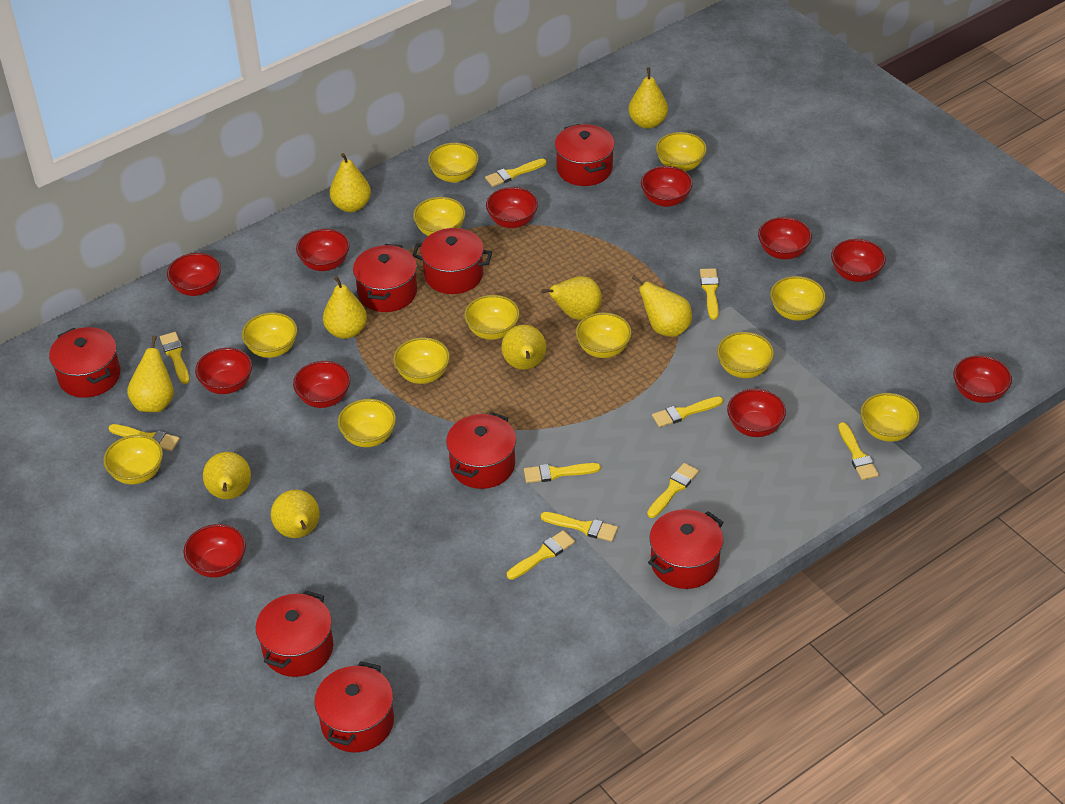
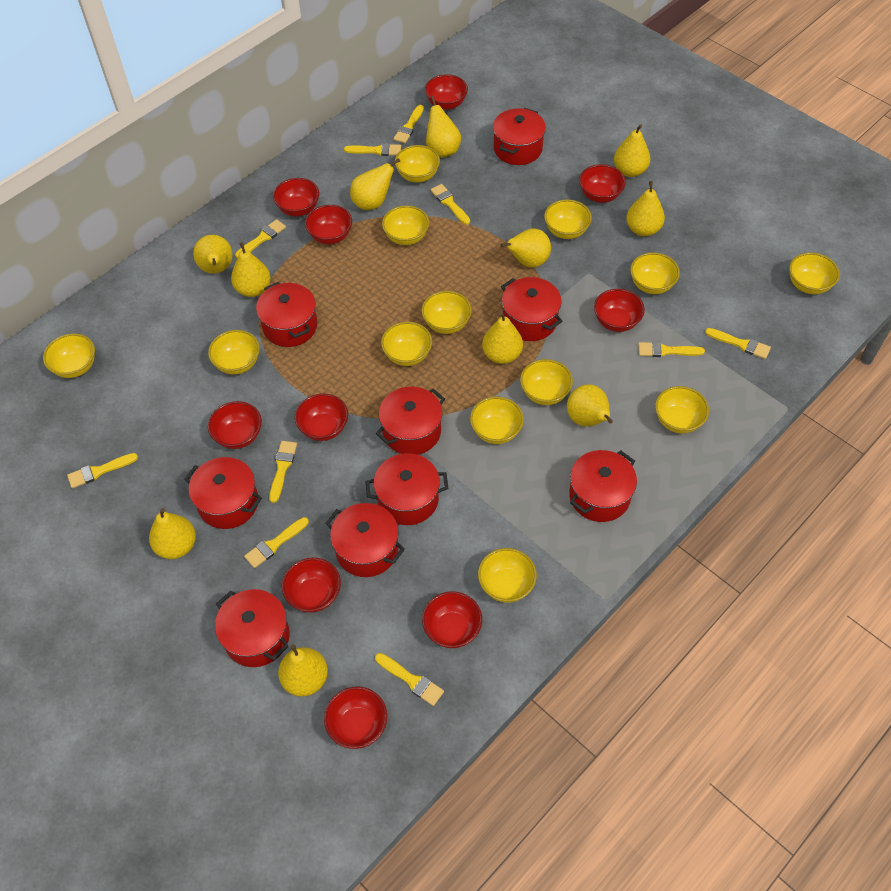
red bowl: [167,253,221,296] [184,524,246,578] [195,348,252,394] [293,361,350,408] [296,229,350,271] [486,187,538,228] [641,166,693,207] [727,389,786,437] [758,217,812,260] [831,239,886,282] [953,355,1012,403] = 11 -> [208,401,262,449] [273,178,319,216] [282,558,341,613] [295,394,348,441] [305,205,352,244] [324,687,387,749] [422,592,482,648] [425,74,468,110] [579,164,626,203] [594,289,645,332] = 10
red pot: [49,327,120,398] [256,590,333,677] [314,661,394,752] [353,244,417,312] [413,228,492,294] [446,412,516,489] [555,124,615,186] [648,509,723,589] = 8 -> [185,457,262,529] [215,589,290,667] [256,282,317,347] [326,503,405,577] [366,453,448,525] [376,386,445,455] [493,108,546,165] [501,277,562,341] [569,450,637,522] = 9
yellow bowl: [103,435,163,484] [242,312,297,358] [338,399,396,447] [393,337,450,384] [413,197,466,236] [428,143,479,183] [464,295,520,340] [576,312,632,358] [656,132,707,171] [717,332,774,378] [770,276,826,321] [860,393,920,442] = 12 -> [43,333,95,378] [208,330,260,375] [381,322,432,366] [382,206,429,245] [395,145,440,183] [421,291,472,334] [470,397,524,444] [478,548,537,603] [520,359,573,405] [544,200,592,239] [630,252,680,294] [655,386,709,434] [789,253,840,294] = 13
yellow pear: [127,335,174,412] [203,452,251,499] [271,490,320,538] [323,276,367,339] [330,153,371,212] [501,325,546,370] [541,276,602,320] [628,68,668,129] [632,276,692,337] = 9 -> [149,508,196,559] [193,235,233,274] [231,242,271,297] [278,644,328,696] [350,158,400,210] [426,96,461,157] [482,312,523,364] [500,229,551,268] [567,384,613,427] [614,124,650,177] [626,181,665,237] = 11

